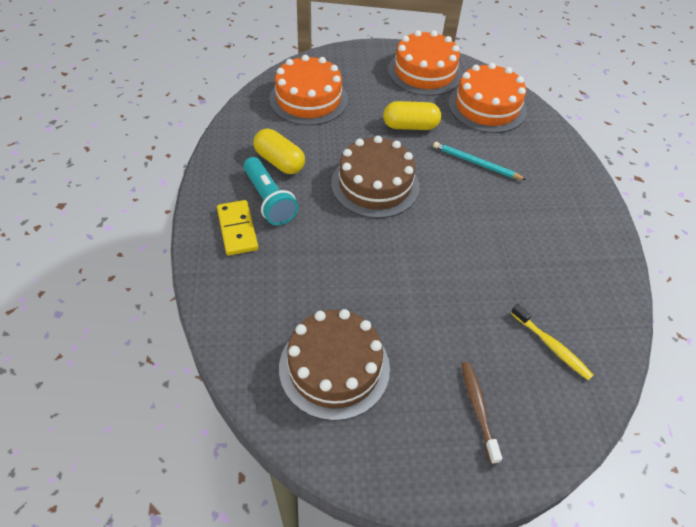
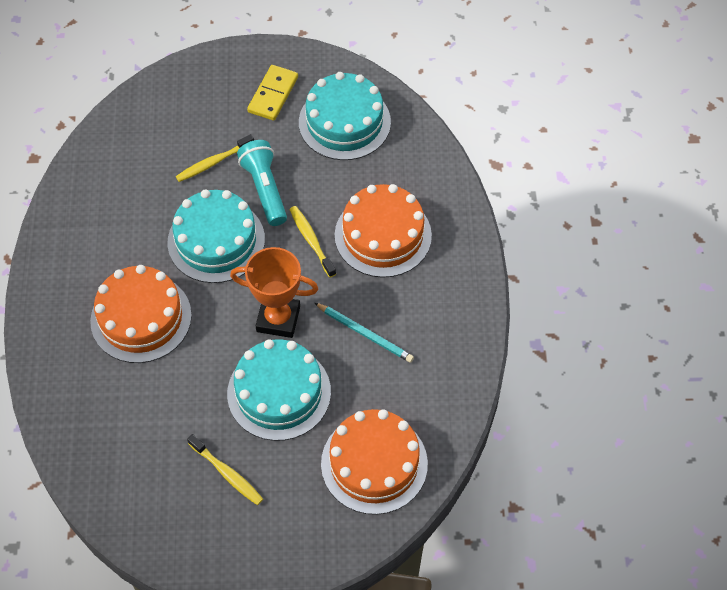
brown cake: [279,309,390,421] [331,136,419,218] = 2 -> none = 0
brown toothbrush: [461,362,502,464] = 1 -> none = 0
orange trophy: none = 0 -> [230,247,319,338] = 1
turquoise cake: none = 0 -> [168,189,265,283] [227,339,331,441] [299,72,391,160] = 3
yellow capsule: [253,129,305,174] [383,101,441,130] = 2 -> none = 0
yellow toothbrush: [511,304,593,380] = 1 -> [175,134,254,182] [187,434,263,505] [289,206,336,278] = 3

